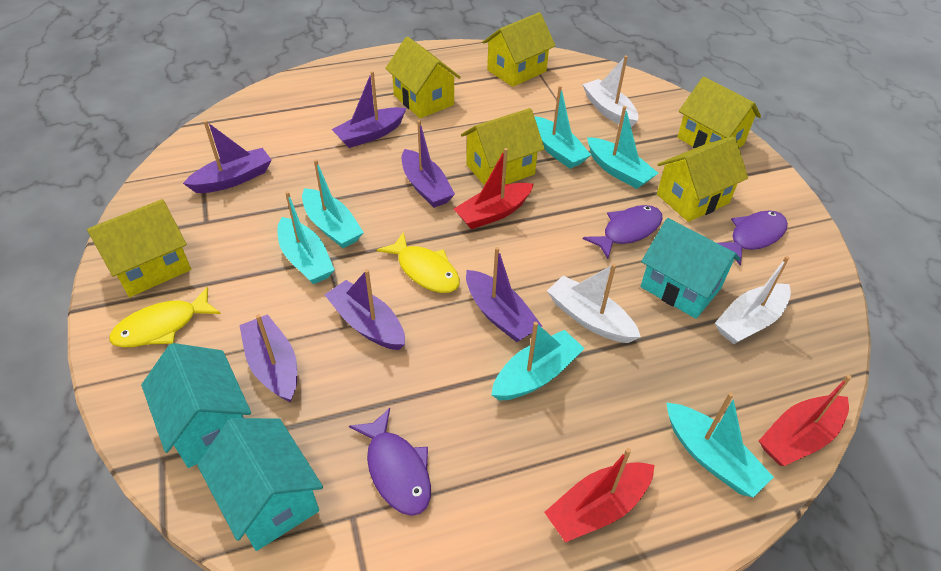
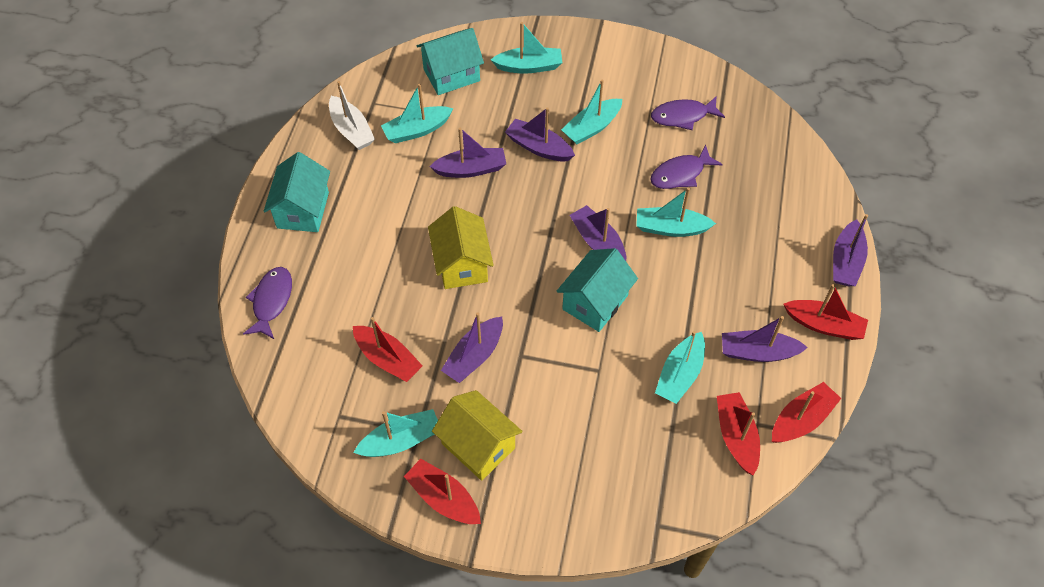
red boat: [454,148,534,229] [544,448,655,542] [759,375,851,466] = 3 -> [353,317,423,382] [404,459,481,524] [717,392,760,476] [772,382,842,443] [784,284,868,340] = 5
white boat: [547,264,641,343] [582,55,638,127] [715,256,791,344] = 3 -> [329,81,375,150] = 1
yellow fish: [109,287,221,347] [377,232,460,293] = 2 -> none = 0
yellow house: [87,199,191,297] [385,37,461,118] [461,108,545,186] [483,12,555,87] [657,136,748,222] [677,77,761,148] = 6 -> [428,206,494,289] [432,390,523,481] = 2

